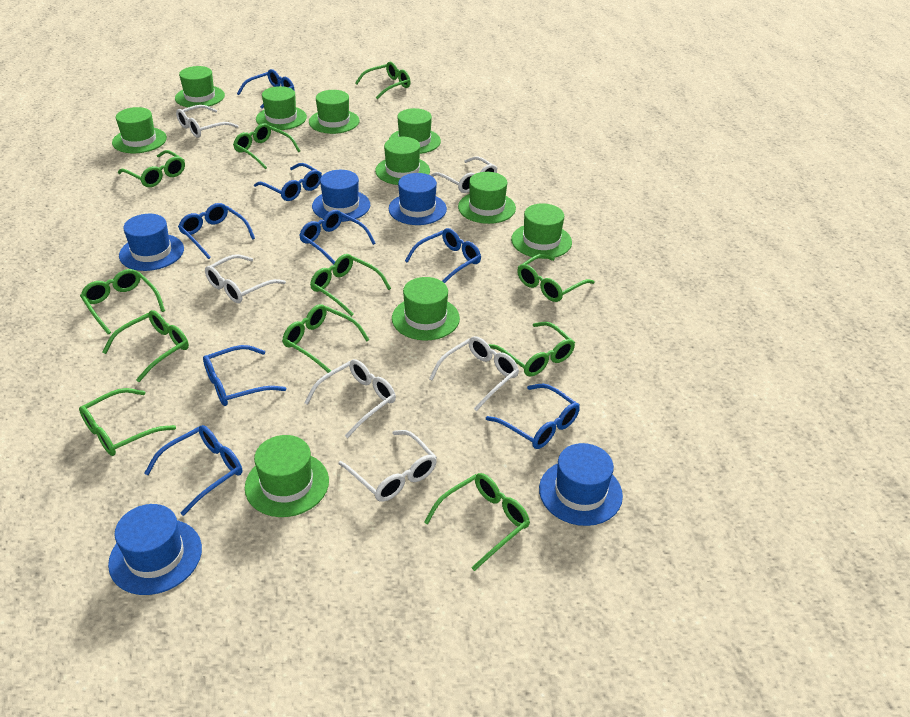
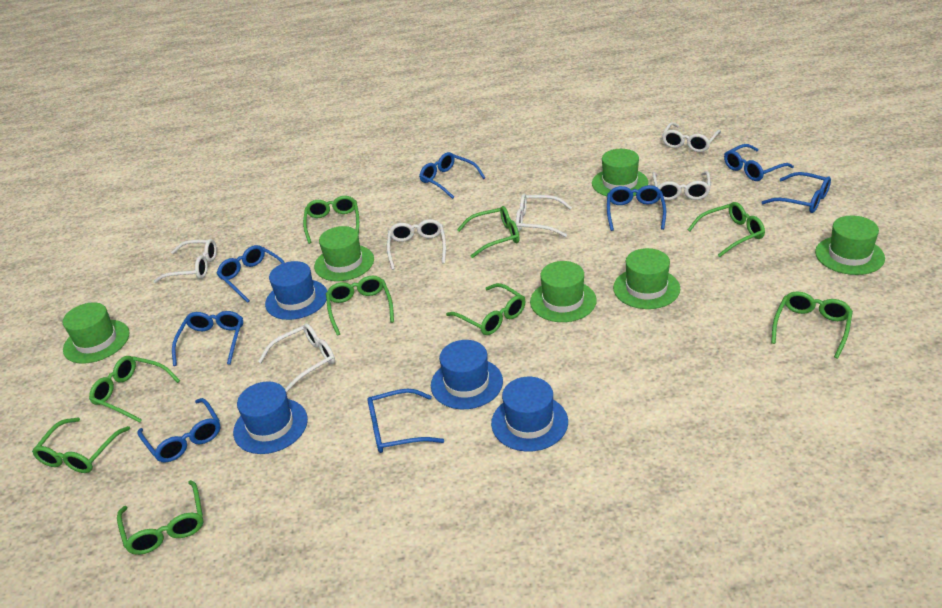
blue hat: [108,504,202,595] [119,214,184,271] [312,170,370,222] [389,173,447,225] [539,443,623,526] = 5 -> [233,381,308,454] [265,261,327,320] [431,340,503,409] [491,377,568,452] = 4
green glasses: [79,388,176,456] [80,269,165,335] [103,310,189,382] [118,150,185,187] [233,123,300,169] [282,304,369,373] [310,254,391,316] [355,62,410,99] [424,473,530,571] [489,322,575,377] [517,254,595,302] = 11 -> [32,417,130,473] [89,356,180,423] [117,480,203,555] [303,196,359,244] [326,275,394,336] [446,283,525,335] [457,206,520,258] [688,202,765,257] [771,291,853,359] = 9
green hat: [112,107,167,153] [175,66,225,107] [245,435,329,517] [256,86,307,130] [309,90,359,134] [375,137,430,185] [389,108,441,154] [392,277,460,341] [458,172,516,224] [511,203,572,259] = 10 -> [63,302,130,364] [314,226,374,281] [530,261,597,322] [592,149,648,196] [613,248,680,309] [815,216,885,275] = 6

